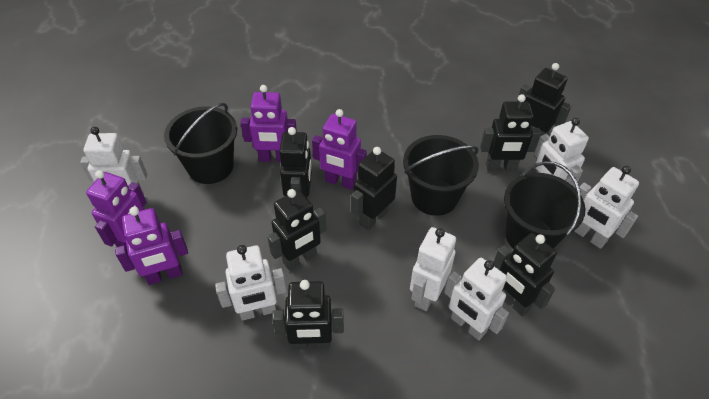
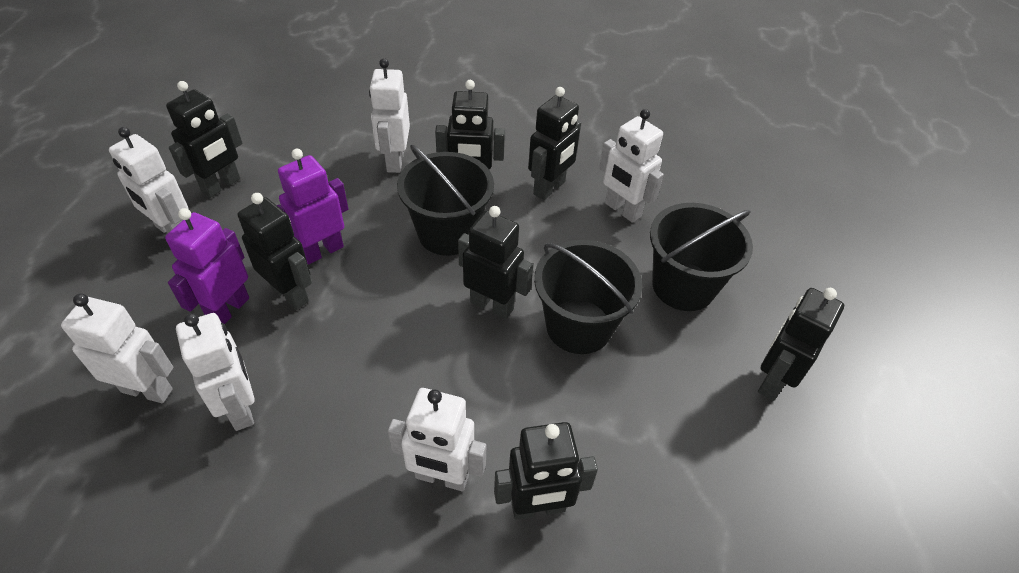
purple robot: [86,170,147,248] [115,207,188,285] [240,85,297,162] [312,109,367,190] = 4 -> [165,208,249,324] [277,149,348,265] = 2

